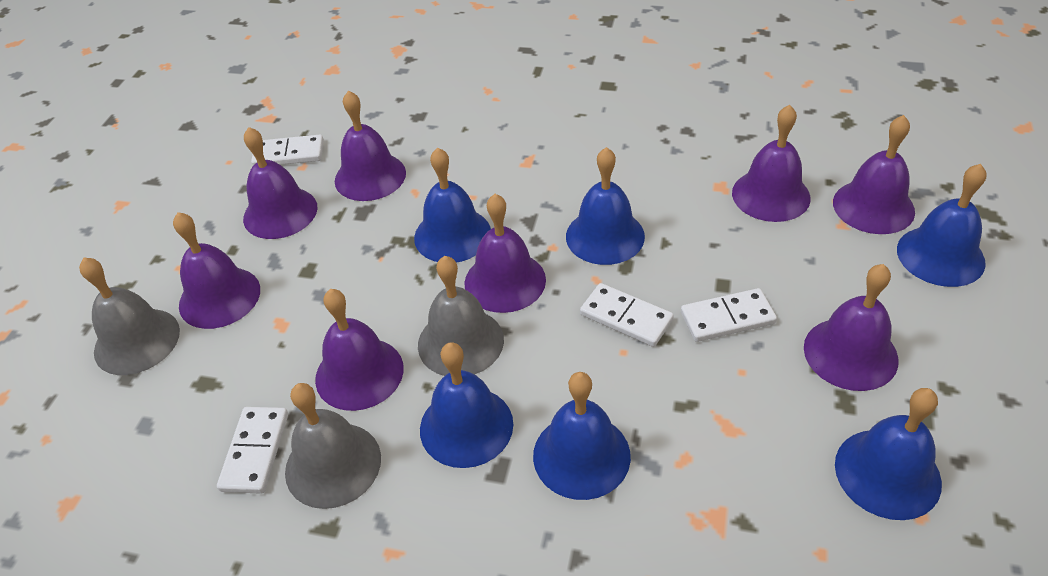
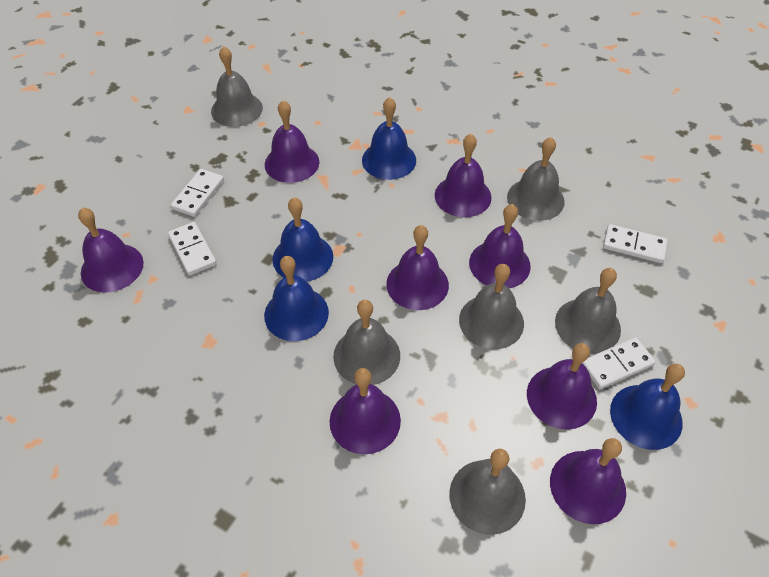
blue bell: [414,147,491,262] [420,342,513,468] [533,372,631,500] [566,147,645,265] [835,388,942,520] [897,164,986,287] = 6 -> [264,256,329,341] [273,197,333,282] [362,97,416,180] [610,363,685,450] = 4
grey bell: [79,258,180,375] [285,383,381,509] [418,256,504,376] = 3 -> [211,46,263,127] [333,300,400,385] [449,449,526,535] [459,264,524,349] [507,137,564,221] [555,268,621,354] = 6

